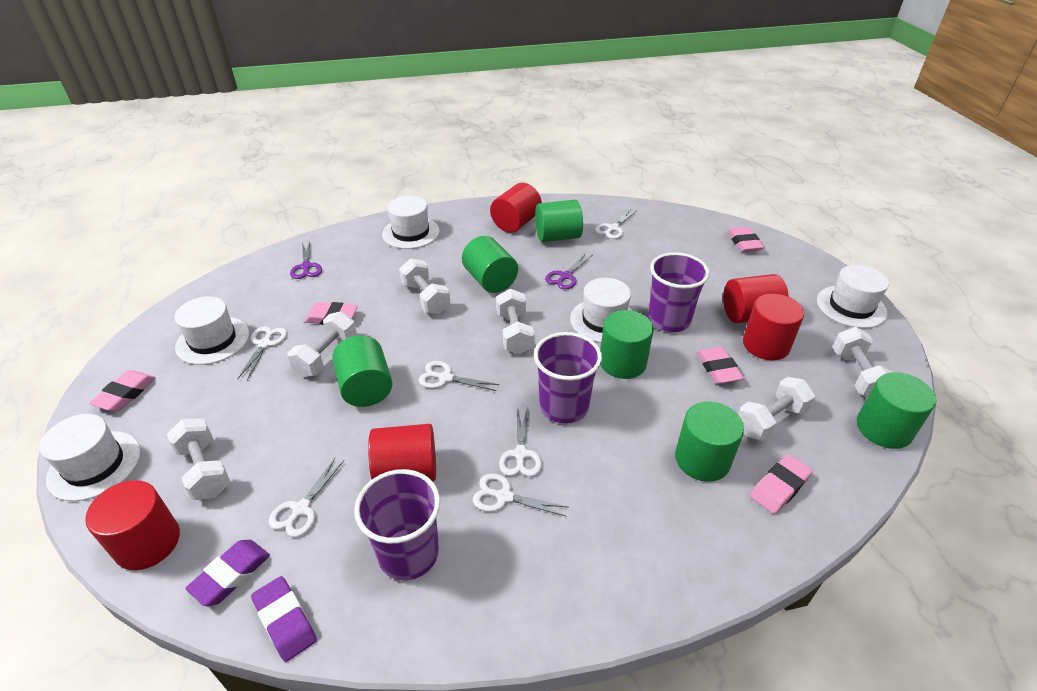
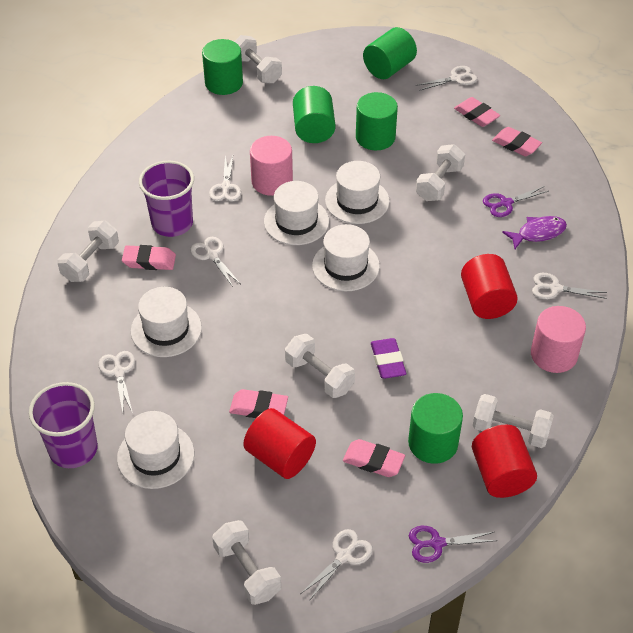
green cylinder: [332,335,392,407] [462,236,518,293] [535,200,583,242] [600,310,654,379] [675,401,744,482] [857,372,936,449] = 6 -> [202,39,243,95] [293,86,335,143] [356,92,398,150] [363,27,417,79] [408,393,463,464] = 5
pink cylinder: none = 0 -> [250,136,293,196] [531,306,586,373] = 2
purple cup: [354,469,440,580] [534,332,602,423] [648,252,710,332] = 3 -> [29,382,98,468] [139,161,194,237] = 2
purple eraser: [185,540,270,606] [251,576,317,662] = 2 -> [371,338,406,379] = 1
purple fish: none = 0 -> [502,216,567,249] = 1
red cylinder: [85,480,180,570] [368,424,436,481] [490,183,542,233] [723,274,789,323] [743,294,804,360] = 5 -> [243,408,316,479] [461,254,518,319] [472,425,537,498] = 3

